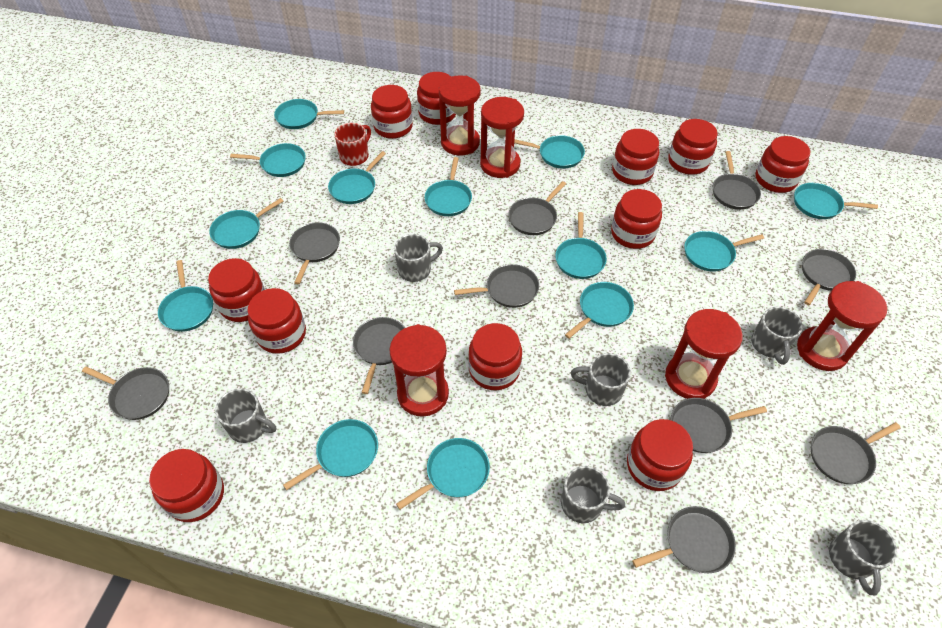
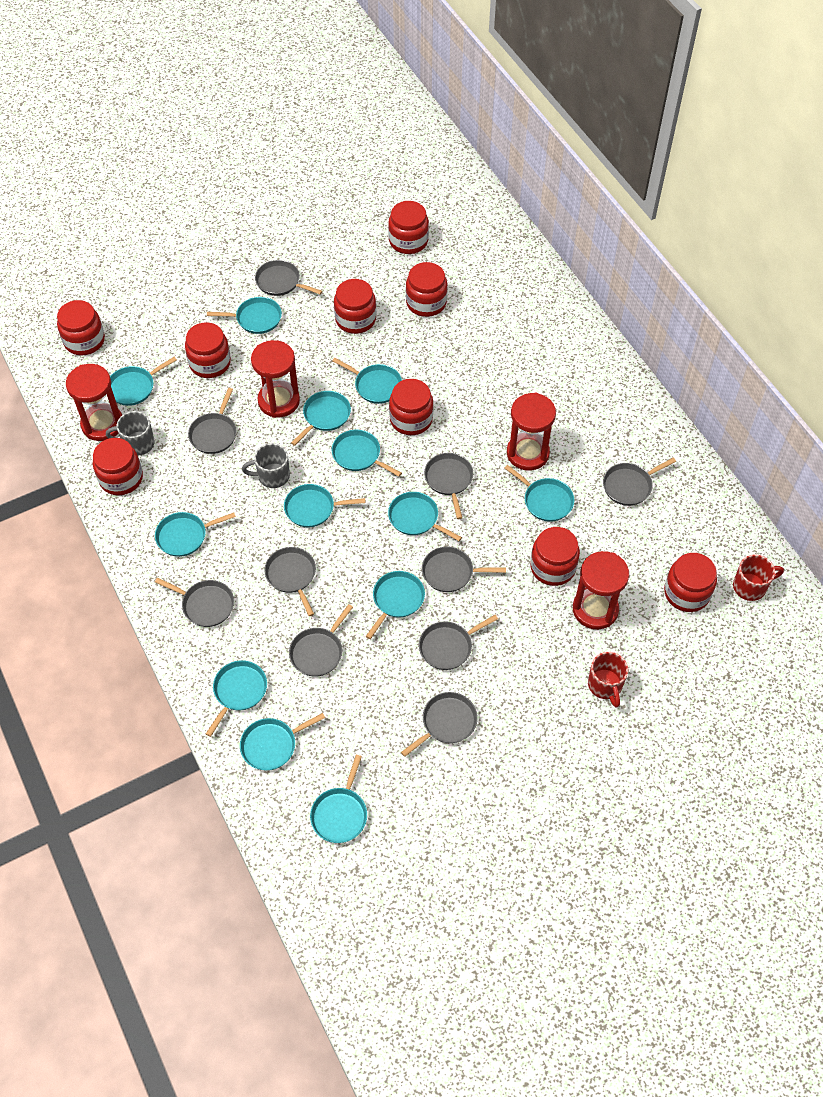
grey mug: [215,389,276,443] [394,234,443,282] [561,466,625,523] [571,353,631,406] [751,307,803,365] [829,520,897,595] = 6 -> [106,411,155,456] [242,443,290,488] = 2
red hourglass: [389,324,449,417] [439,76,481,156] [480,97,524,178] [665,309,743,399] [797,281,887,371] = 5 -> [66,364,122,441] [251,340,300,418] [507,393,556,471] [573,551,629,630] = 4
red jar: [149,449,224,522] [208,258,265,322] [248,288,306,354] [371,85,413,139] [417,72,456,125] [468,323,522,390] [611,189,662,249] [612,129,659,185] [627,419,693,491] [668,119,718,175] [755,136,810,193] = 11 -> [57,300,105,355] [93,438,143,495] [185,322,231,378] [334,279,376,334] [388,201,429,254] [389,379,434,435] [406,262,448,317] [530,527,580,586] [664,553,717,612] = 9
red mug: [334,123,371,166] = 1 -> [588,652,628,708] [733,554,784,601] = 2

